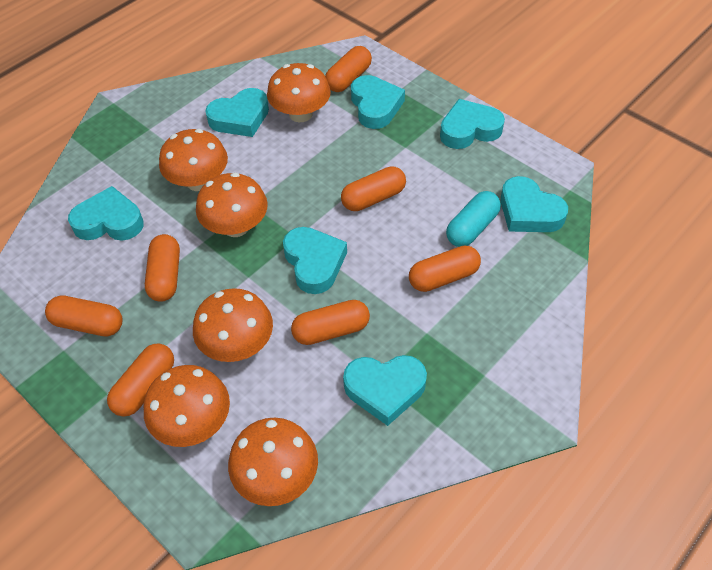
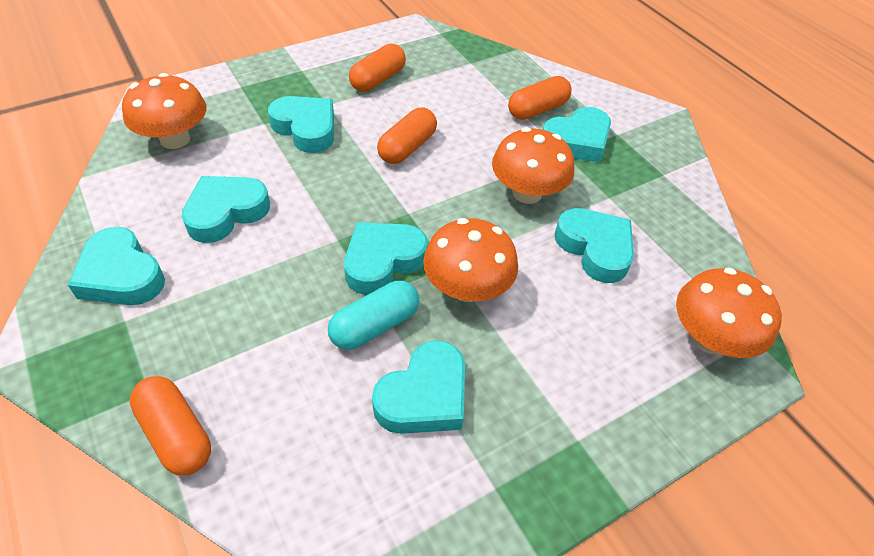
orange capsule: [45,295,122,337] [107,343,174,416] [145,234,180,302] [291,300,370,345] [325,46,372,92] [341,166,406,211] [409,245,481,292] = 7 -> [129,376,211,476] [349,44,406,92] [377,108,437,164] [508,76,572,120] = 4
orange mushroom: [144,365,230,447] [159,129,228,191] [193,288,273,362] [196,172,268,237] [228,418,318,506] [267,63,331,122] = 6 -> [122,73,206,149] [423,218,518,302] [492,127,574,204] [676,268,782,358] = 4

